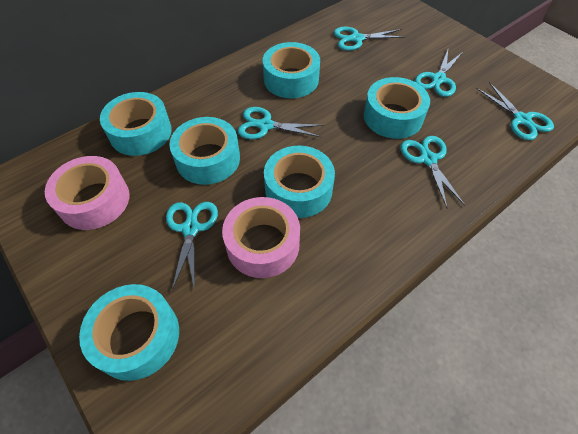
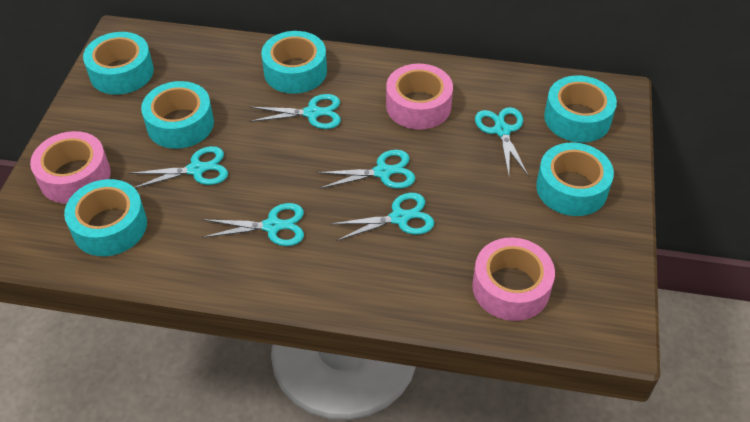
pink tape: [45,156,130,230] [222,197,300,278] = 2 -> [30,131,111,204] [386,64,453,129] [472,237,555,321] = 3

